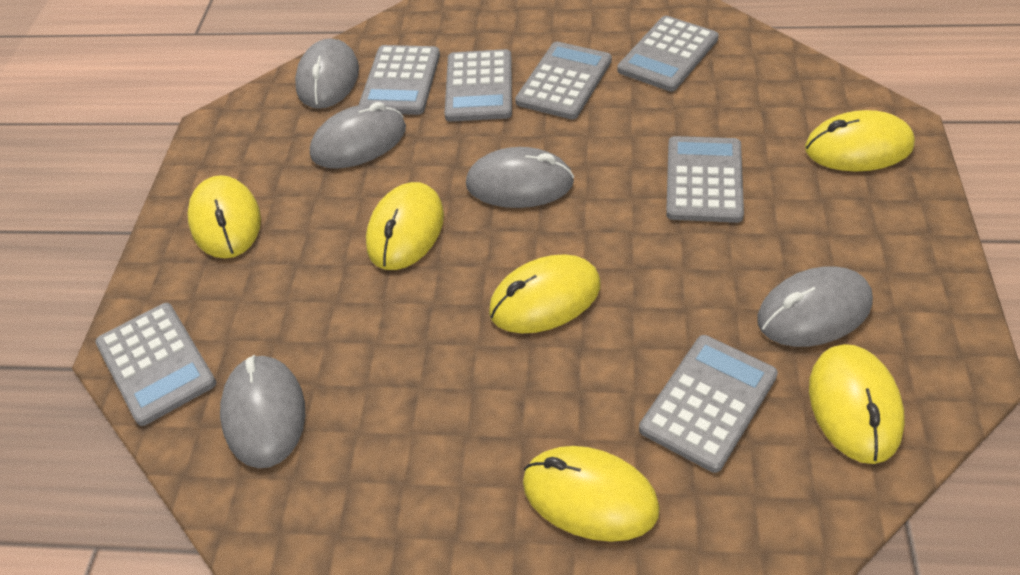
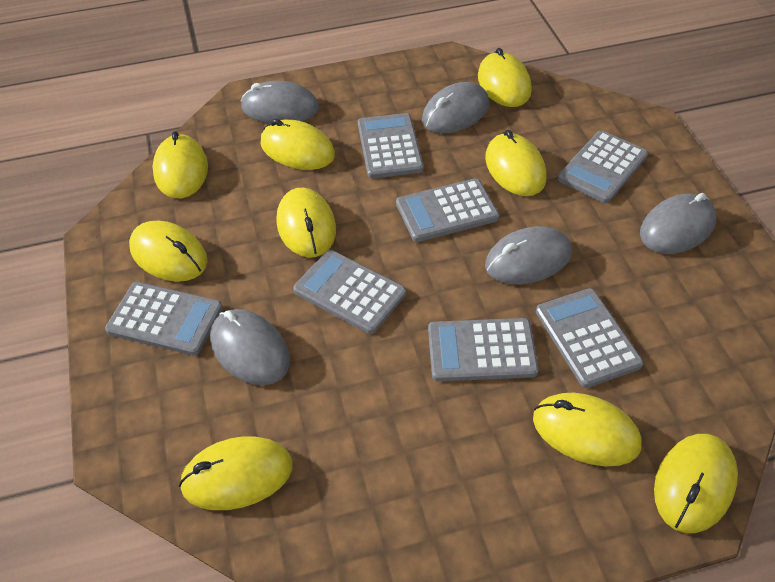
yellow mouse: [187,175,261,259] [366,182,444,270] [489,254,601,334] [523,446,660,542] [805,110,915,171] [809,344,905,464] = 6 -> [129,221,208,282] [153,131,208,198] [179,436,292,510] [261,119,335,170] [276,188,336,258] [478,48,532,107] [485,130,546,196] [533,393,642,466] [654,434,738,533] = 9

